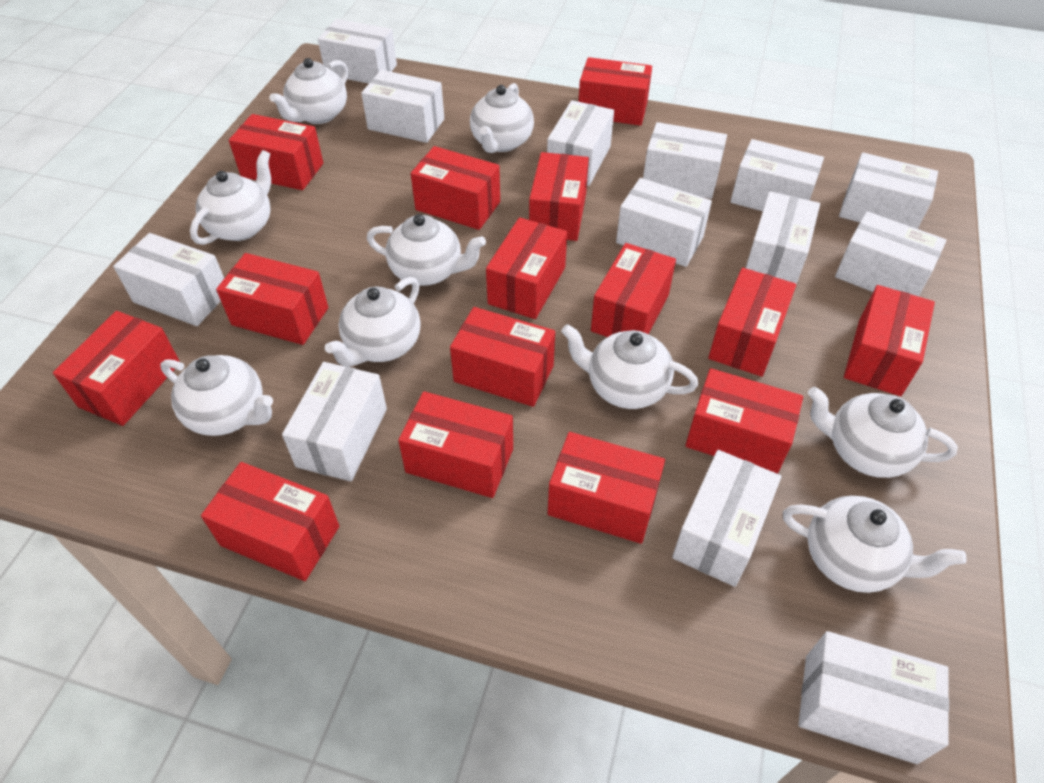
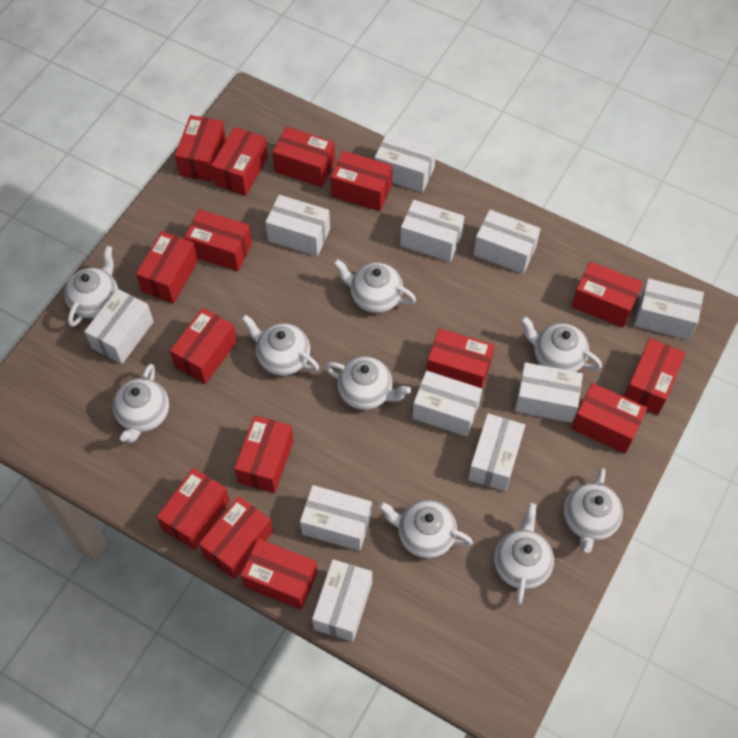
white box: [113,233,224,326] [282,362,387,482] [318,19,397,84] [361,70,444,143] [547,100,614,186] [616,178,712,267] [643,122,727,199] [672,450,781,587] [730,139,824,211] [746,191,820,284] [798,631,949,764] [835,211,946,297] [839,152,938,229] = 13 -> [84,289,154,364] [265,195,330,256] [300,485,372,551] [312,559,372,642] [375,132,436,193] [400,200,465,262] [412,371,482,437] [468,413,525,491] [473,210,541,274] [515,362,583,423] [634,278,704,340] = 11

